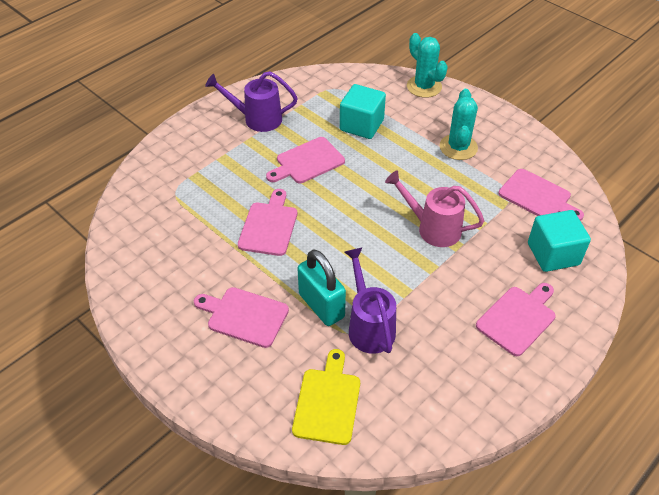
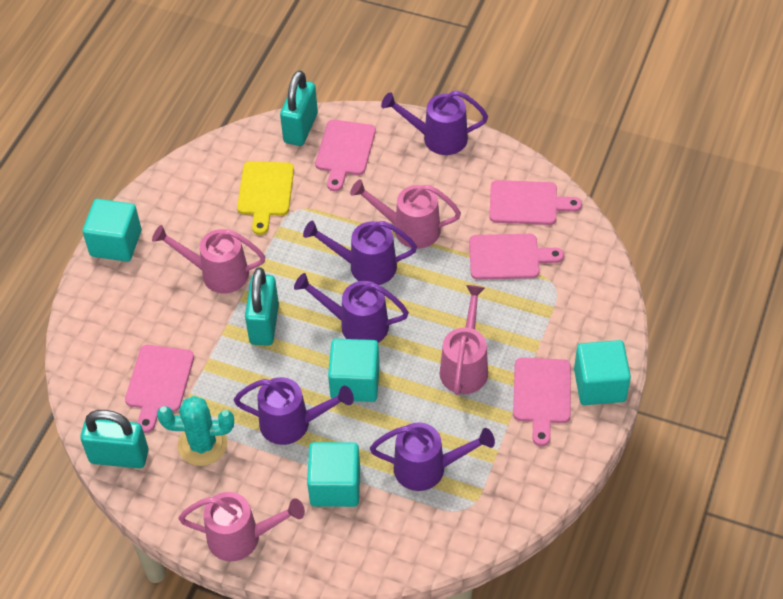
pink watering can: [385,170,484,247] = 1 -> [152,225,265,293] [178,492,305,562] [350,179,461,249] [440,285,488,395] = 4
purple watering can: [205,71,298,132] [345,247,396,354] = 2 -> [234,377,354,445] [294,273,409,343] [303,221,417,285] [370,422,495,491] [381,91,488,155] = 5
turquoise cactus: [407,33,448,98] [440,89,478,160] = 2 -> [157,396,234,466] = 1
turquoise cube: [340,84,386,139] [528,210,591,272] = 2 -> [83,199,141,262] [307,442,360,507] [328,339,380,402] [574,340,631,405] = 4
turquoise padlock: [297,249,346,326] = 1 -> [80,410,149,468] [245,267,279,346] [280,70,318,146] = 3

